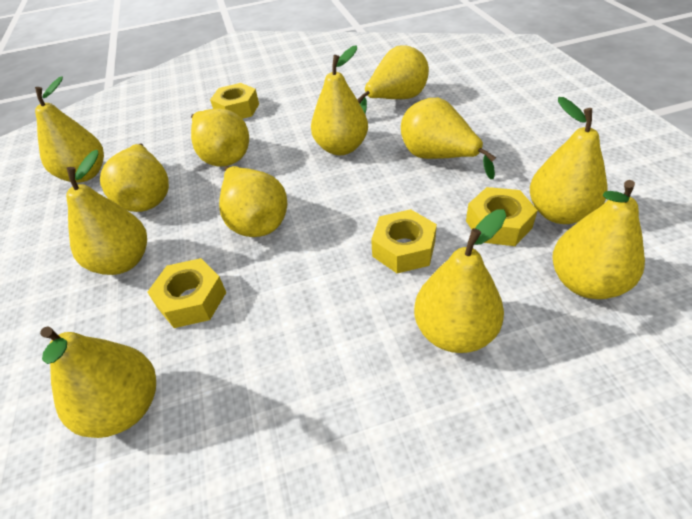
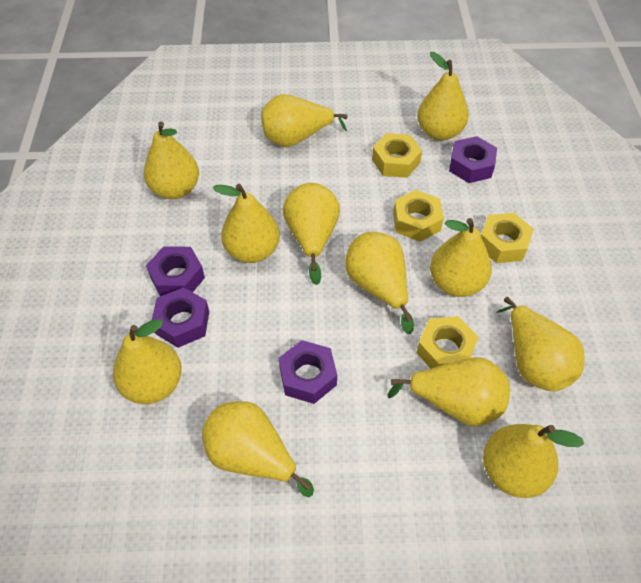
purple nut: none = 0 -> [146,246,205,297] [152,287,209,348] [279,340,337,404] [449,136,497,183] = 4

